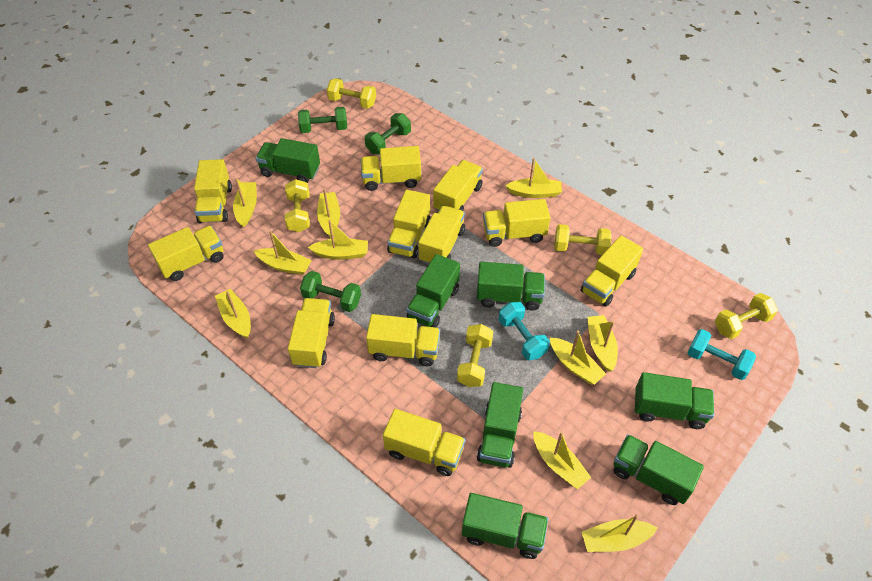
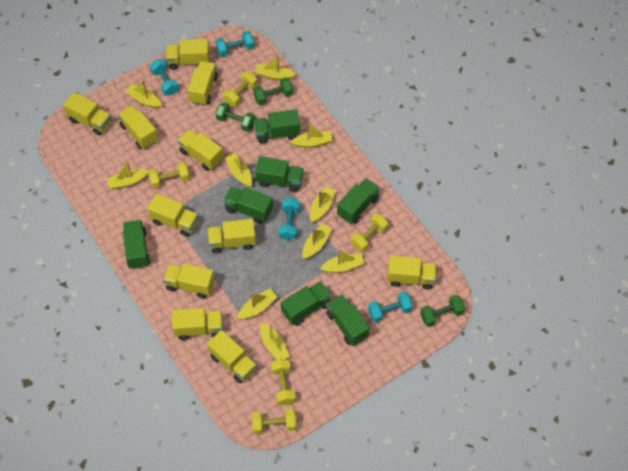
turquoise dumbbell: [498,302,550,360] [687,329,756,380] = 2 -> [150,59,179,95] [216,31,254,57] [279,198,300,240] [368,292,412,323] = 4

